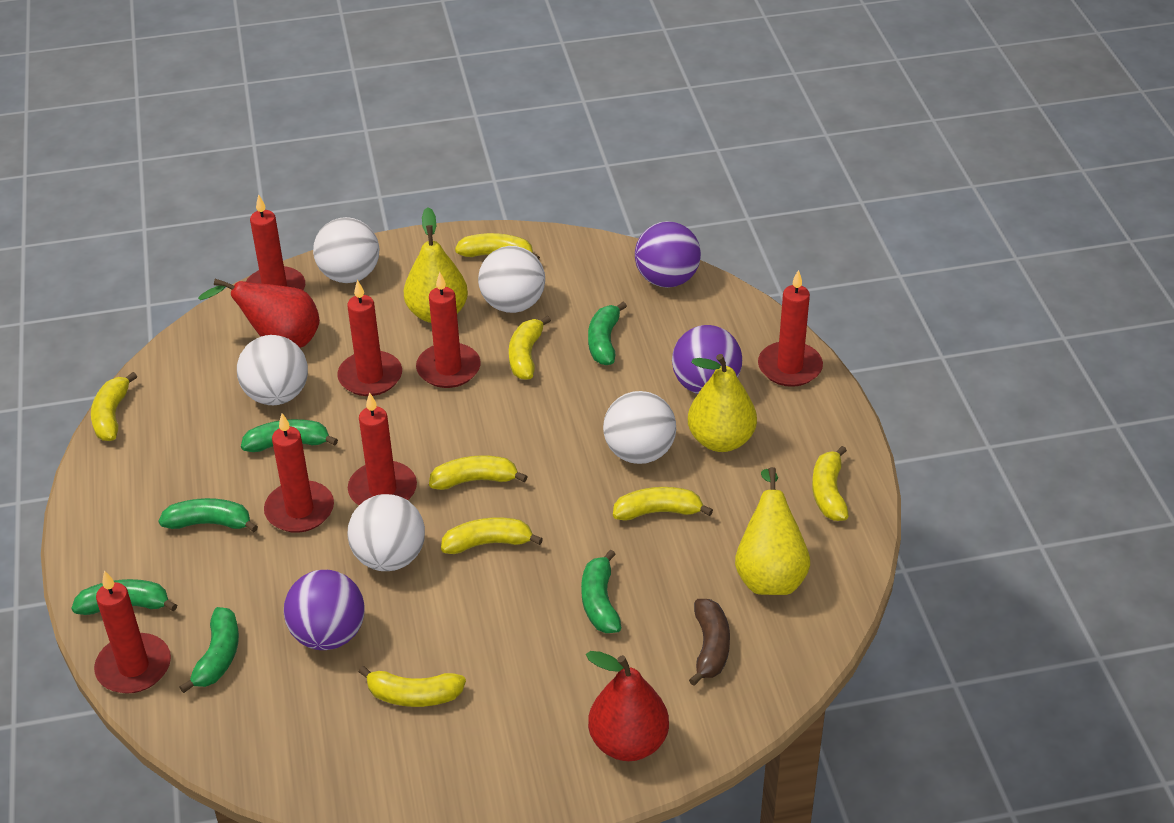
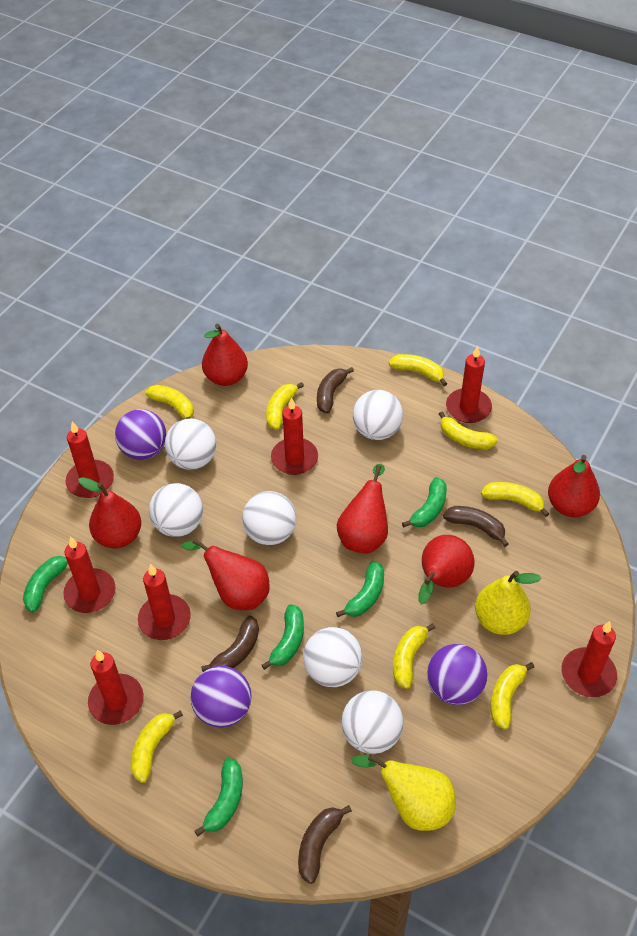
brown banana: [689,599,730,686] = 1 -> [201,616,259,672] [298,805,352,884] [317,367,354,413] [443,506,508,547] = 4
green banana: [71,579,177,615] [159,498,258,532] [179,607,239,693] [241,419,338,452] [581,550,621,633] [588,302,627,365] = 6 -> [23,556,68,612] [194,758,243,837] [262,604,304,670] [336,561,384,617] [402,477,447,528] = 5
red pear: [198,279,320,348] [586,651,669,761] = 2 -> [78,477,141,549] [182,538,270,610] [202,324,248,386] [337,464,388,554] [418,535,475,605] [548,455,600,517] = 6
white ball: [237,335,308,405] [313,217,379,283] [347,494,425,571] [478,246,545,313] [603,391,676,464] = 5 -> [149,483,203,537] [165,419,216,470] [242,491,296,545] [303,627,363,687] [342,690,403,754] [353,390,403,440] = 6
yellow pear: [404,207,468,323] [688,354,757,452] [735,467,810,595] = 3 -> [351,754,456,831] [475,571,541,635] = 2

